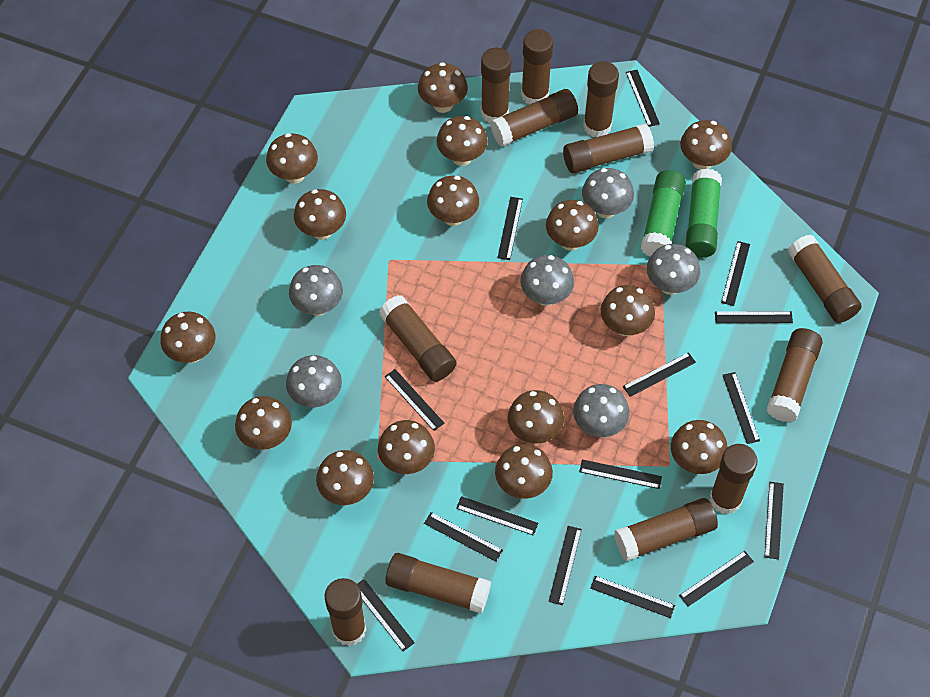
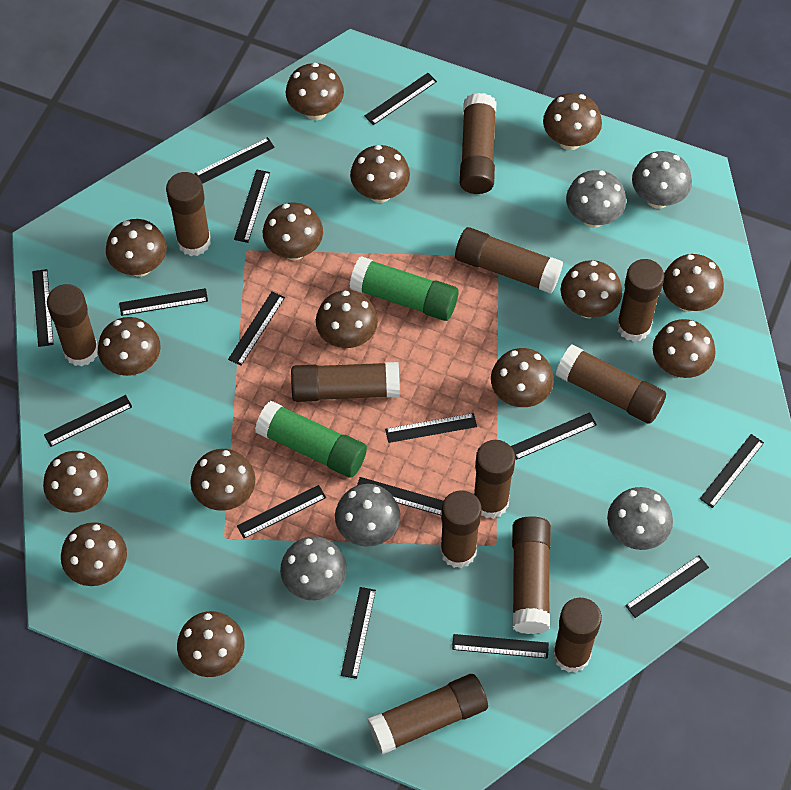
grey mushroom: [286,355,342,407] [289,265,343,316] [520,255,574,306] [573,384,630,437] [582,168,634,218] [647,244,700,295] = 6 -> [280,536,347,600] [335,484,400,547] [566,170,626,228] [607,487,673,550] [632,151,692,209] = 5

